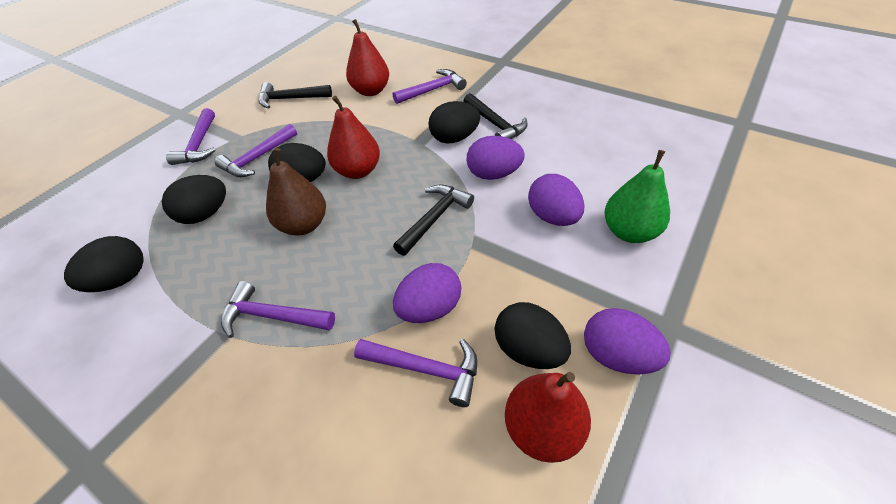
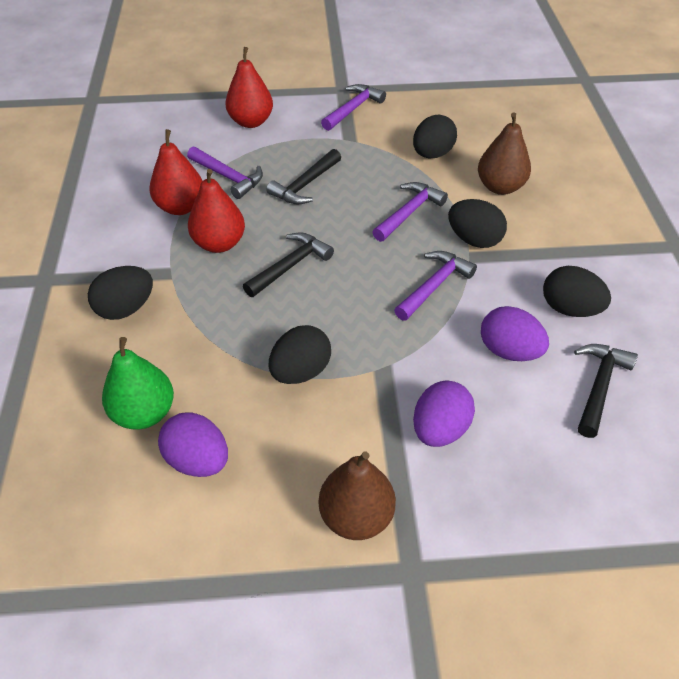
brown pear: [266,148,326,236] = 1 -> [319,451,396,540] [478,112,531,195] = 2
purple egg: [393,263,461,323] [467,136,525,180] [528,174,584,226] [584,308,671,375] = 4 -> [158,412,228,477] [413,380,475,447] [481,306,549,361] = 3
purple hammer: [166,108,216,165] [214,124,297,177] [221,281,335,338] [354,339,477,407] [393,69,467,104] = 5 -> [187,147,263,199] [321,84,386,131] [372,182,448,242] [394,251,477,321] = 4

